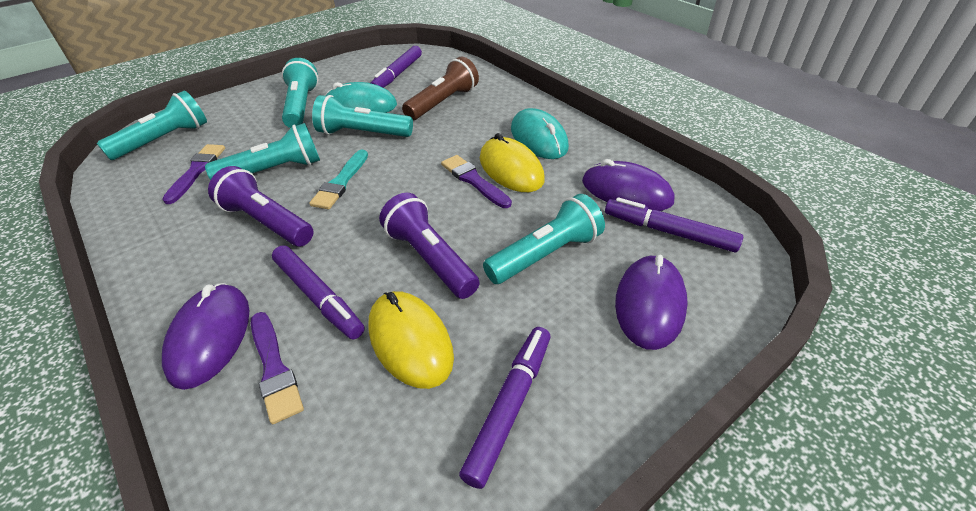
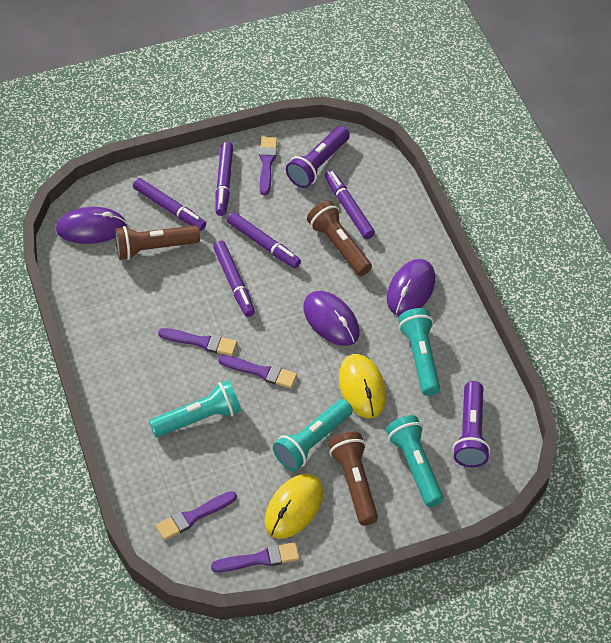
brown flashlight: [402,57,479,120] = 1 -> [115,225,200,260] [307,201,372,276] [328,432,378,526] = 3
purple brush: [162,144,225,204] [251,312,304,424] [441,155,512,208] = 3 -> [156,491,237,540] [158,328,237,356] [211,542,299,572] [218,355,297,388] [259,137,277,195] = 5
purple marker: [272,246,365,339] [371,46,422,88] [459,327,550,489] [605,197,743,252] = 4 -> [133,178,206,231] [213,241,255,317] [216,142,233,216] [227,212,301,268] [325,170,375,239] = 5
turquoise brush: [309,150,368,209] = 1 -> none = 0
turquoise flashlight: [97,90,207,160] [205,123,320,180] [282,58,319,128] [312,95,413,137] [483,194,605,284] = 5 -> [149,380,241,437] [273,399,353,471] [386,415,444,507] [398,308,440,396] = 4
turquoise mouse: [324,82,397,113] [511,108,569,159] = 2 -> none = 0

